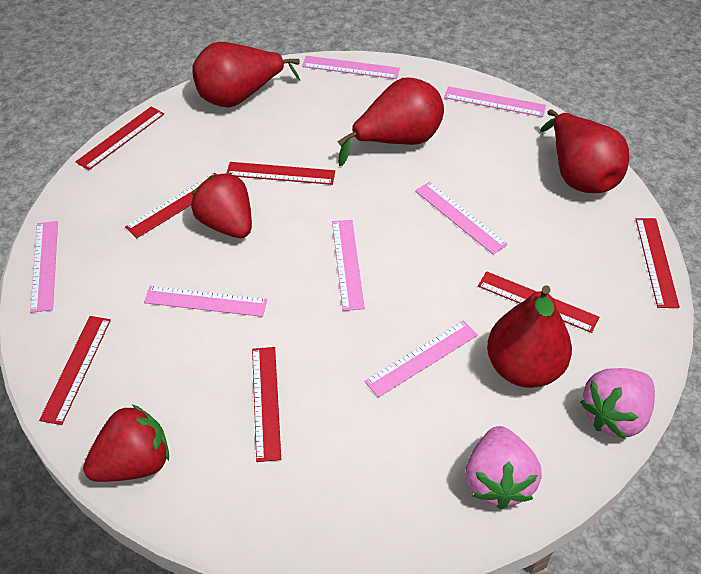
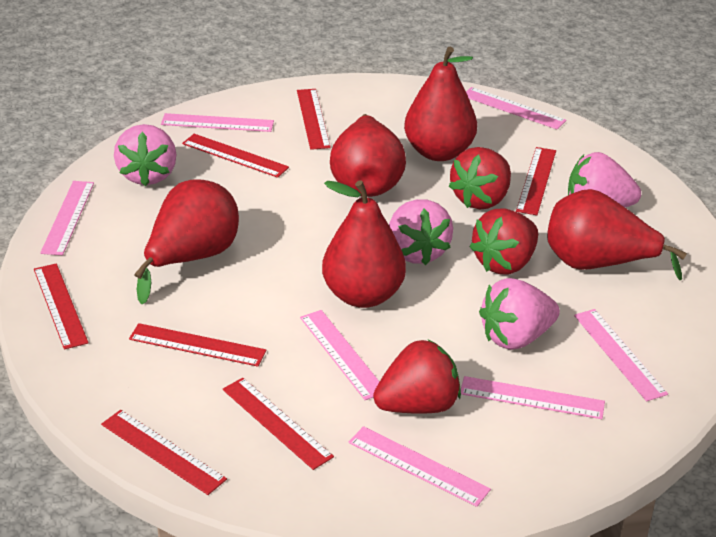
pink strawberry: [465,426,542,509] [580,368,655,439] = 2 -> [114,124,176,187] [389,199,453,265] [479,278,560,350] [568,152,641,208] = 4
red pear: [192,42,300,108] [337,78,444,166] [487,285,572,388] [540,109,629,193] = 4 -> [134,179,239,304] [322,180,406,308] [330,114,406,197] [404,47,477,161] [547,189,687,280] = 5
red strawberry: [83,404,169,482] [191,173,252,238] = 2 -> [373,339,461,414] [449,147,511,210] [470,208,538,274] = 3

